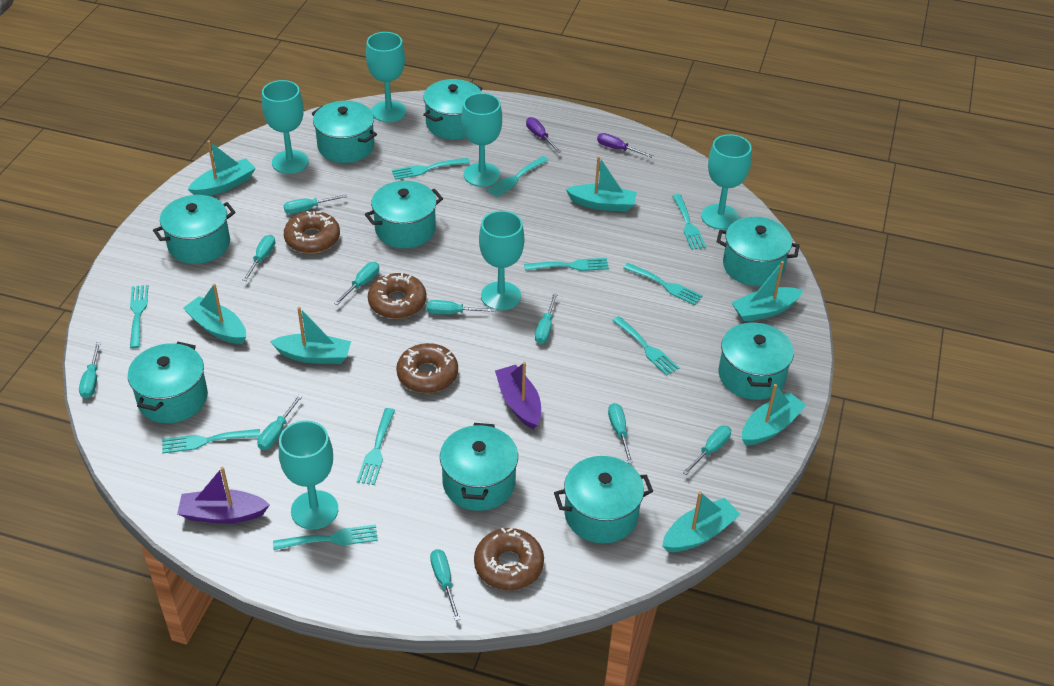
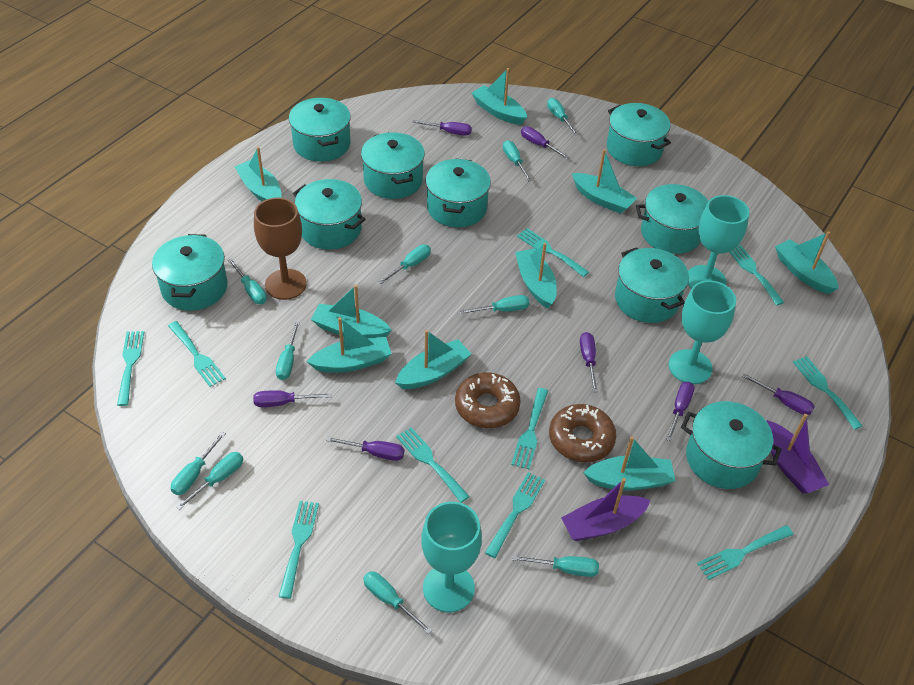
brown donut: [284,211,340,253] [368,273,426,319] [396,343,458,393] [474,528,544,590] = 4 -> [455,372,521,428] [549,404,616,462] = 2
brown goblet: none = 0 -> [254,198,307,300] = 1
purple screwdriver: [526,117,561,153] [597,133,653,158] = 2 -> [253,390,332,407] [326,437,404,461] [412,120,472,136] [521,126,570,159] [580,332,598,392] [666,382,695,441] [742,374,815,415] = 7
turquoise boat: [183,284,246,344] [188,140,256,196] [270,307,351,364] [566,156,637,211] [662,491,741,552] [731,261,803,321] [742,384,806,446] = 7 -> [234,147,282,201] [306,317,391,373] [311,285,392,338] [395,330,471,389] [472,68,527,125] [515,243,557,308] [572,149,637,214] [583,436,675,491] [775,231,839,294] = 9
turquoise goblet: [262,80,309,174] [279,420,338,530] [366,32,406,122] [461,93,502,187] [479,211,524,310] [701,134,751,230] = 6 -> [421,502,482,612] [669,280,736,384] [688,195,749,289] = 3

